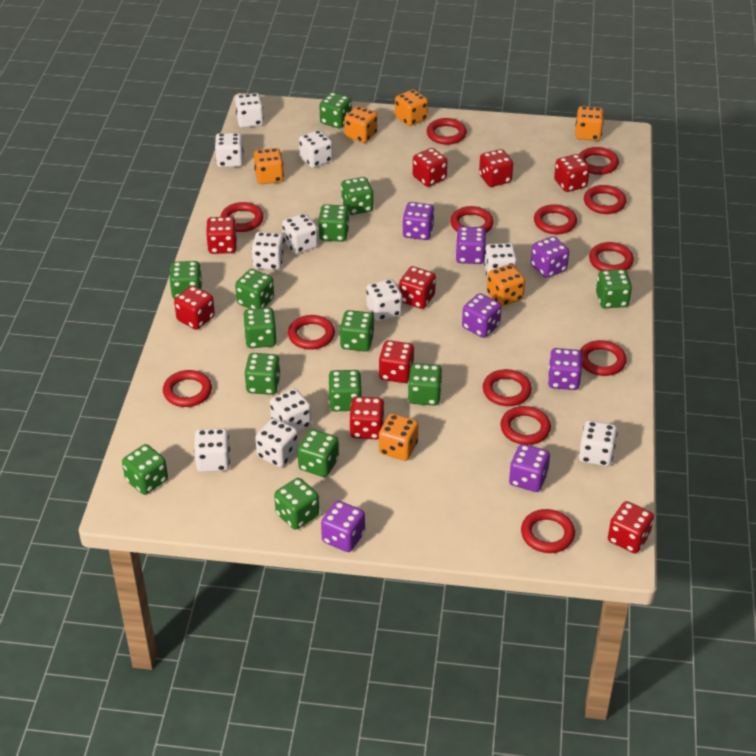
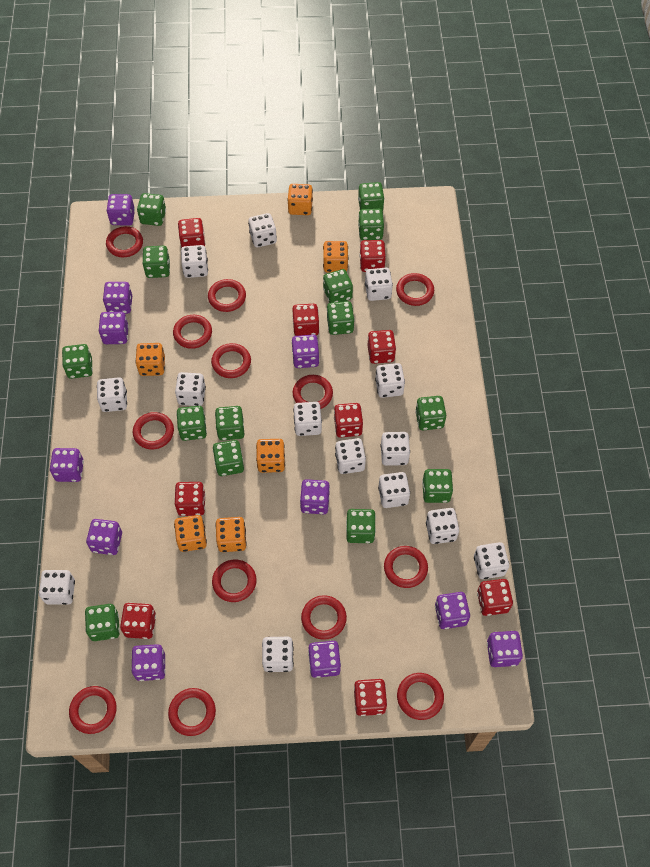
purple dice: [321,501,365,552] [402,202,434,240] [455,226,486,264] [462,293,502,338] [509,444,550,492] [531,236,569,278] [548,348,583,390] = 7 -> [50,448,84,482] [86,519,122,555] [99,312,129,344] [103,282,132,314] [106,194,135,225] [131,644,166,681] [291,335,319,368] [300,479,330,514] [308,641,341,678] [435,592,470,629] [487,631,523,667] = 11
white dice: [194,428,230,472] [215,133,244,167] [235,93,264,128] [251,232,284,270] [255,418,299,467] [270,388,312,432] [282,213,318,254] [299,130,333,168] [366,279,402,321] [484,243,517,279] [579,420,618,466] = 11 -> [39,570,75,605] [97,377,127,412] [175,372,206,406] [181,245,208,278] [248,213,277,247] [262,637,294,672] [293,402,322,436] [335,438,366,474] [365,268,393,301] [375,363,405,398] [378,472,410,508] [380,432,410,466] [426,508,459,544] [474,542,509,579] = 14

